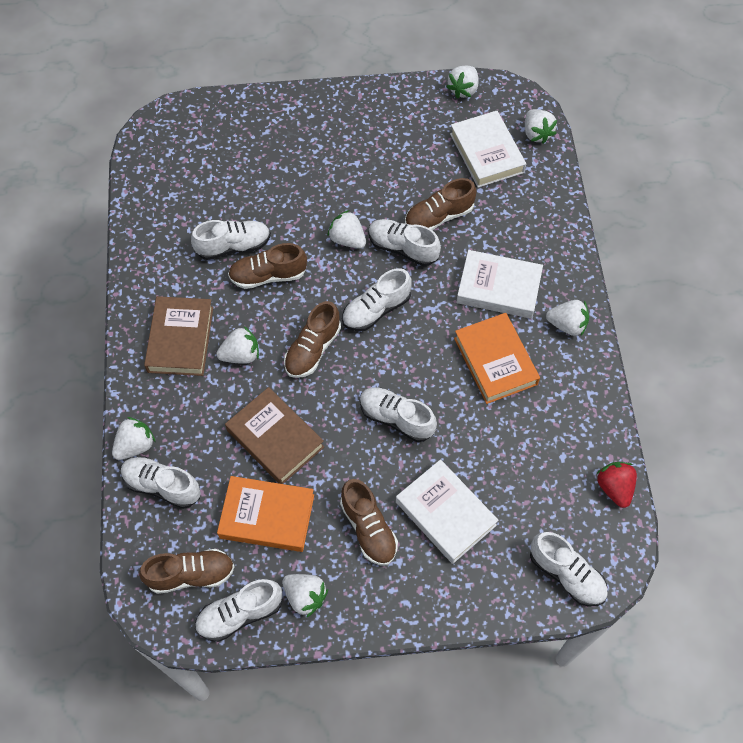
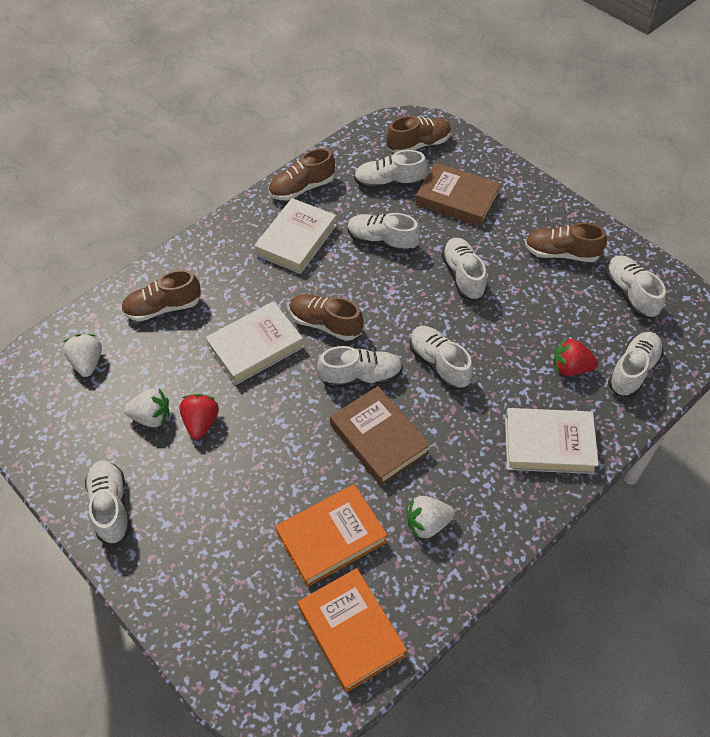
red strawberry: [596,462,637,508] = 1 -> [179,394,219,439] [553,338,598,376] = 2
white shoe: [121,457,201,509] [191,220,271,260] [195,579,282,642] [342,268,412,331] [360,387,437,442] [368,219,441,266] [530,532,608,606] = 7 -> [85,460,131,544] [317,346,403,388] [347,213,420,253] [354,150,428,189] [410,326,473,390] [442,238,487,301] [606,255,666,319] [608,332,663,397] = 8
white strawberry: [112,417,156,460] [216,326,259,364] [282,574,328,618] [328,210,366,249] [446,66,479,99] [525,109,557,144] [546,300,589,336] = 7 -> [63,334,102,377] [124,389,170,427] [406,496,455,540] = 3

